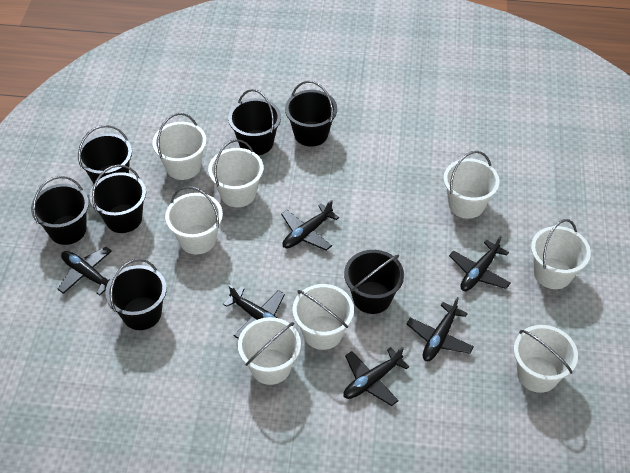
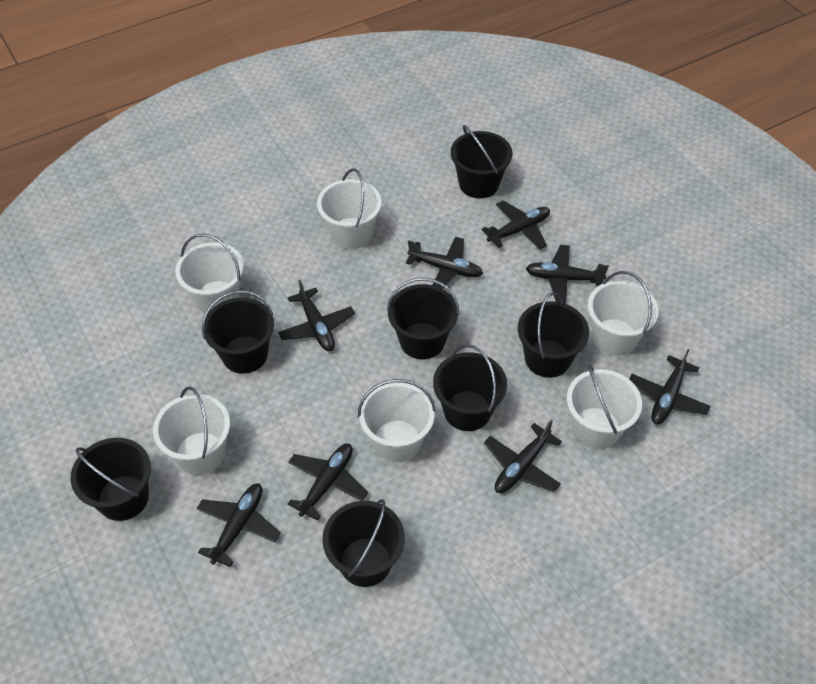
black plane: [58,247,112,295] [223,285,285,339] [281,200,339,251] [343,347,409,406] [407,297,474,361] [449,235,511,291] = 6 -> [196,484,281,567] [278,280,355,351] [288,443,368,521] [406,236,483,289] [482,200,550,250] [484,420,562,493] [526,245,609,304] [629,349,711,424] = 8
white bucket: [152,113,207,180] [165,186,223,254] [208,139,263,207] [238,317,301,385] [293,284,354,350] [443,151,500,219] [514,325,578,393] [531,219,591,289] = 8 -> [153,386,230,475] [175,234,244,314] [317,169,382,249] [358,379,436,462] [567,364,642,449] [588,271,659,356] = 6

